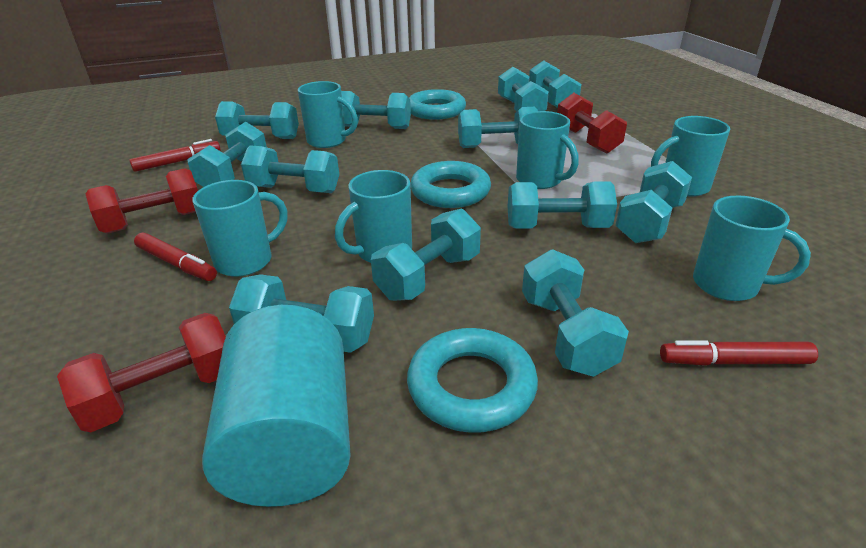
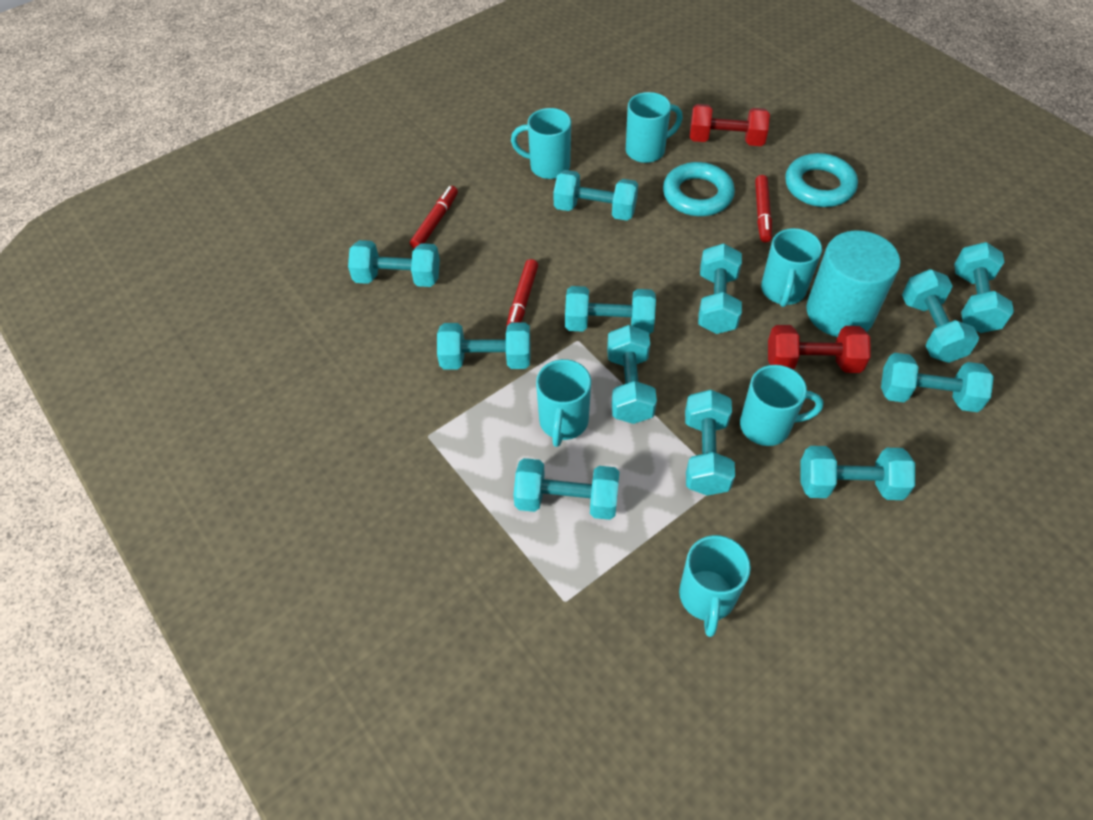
red dumbbell: [57,313,226,432] [85,168,198,233] [557,93,627,153] = 3 -> [690,104,770,146] [768,325,870,373] = 2
turquoise ring: [407,328,538,433] [409,89,466,120] [410,161,491,208] = 3 -> [663,162,735,216] [785,153,858,207] = 2

